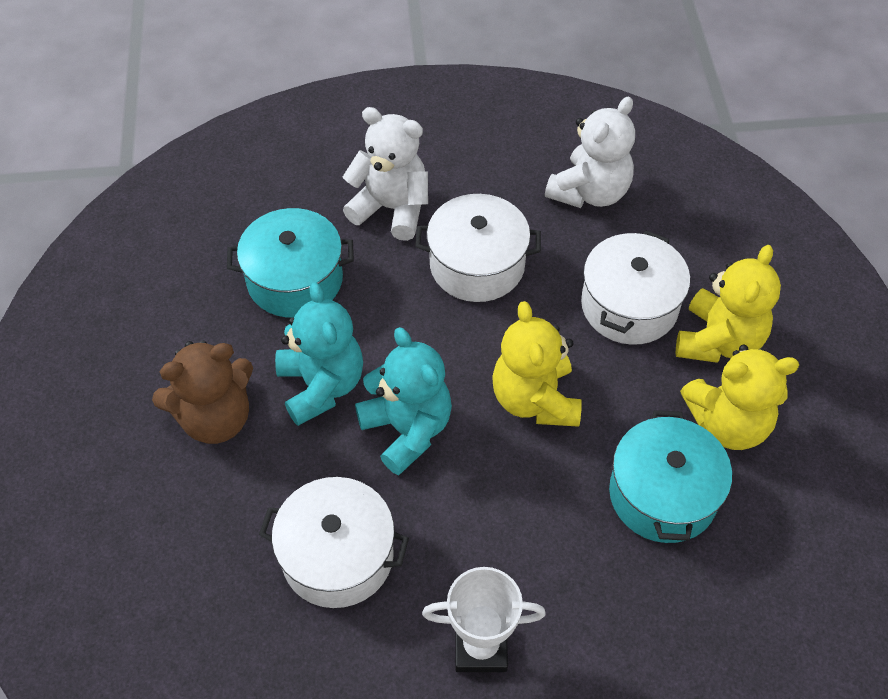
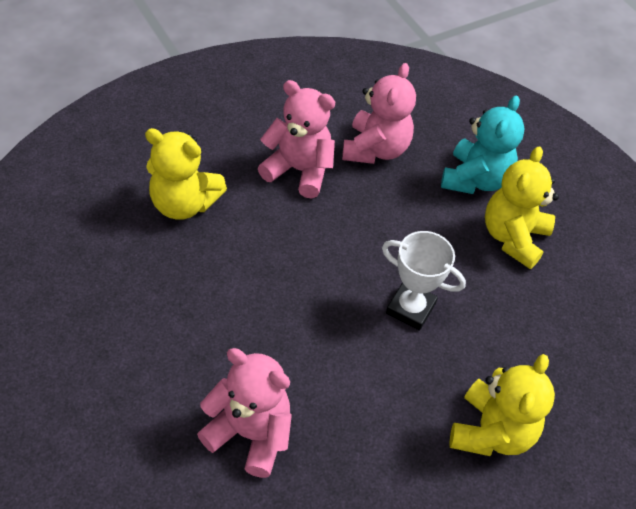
brown teddy bear: [152,340,253,444] = 1 -> none = 0
pink teddy bear: none = 0 -> [197,348,292,478] [258,80,335,199] [342,63,416,164] = 3
turquoise pot: [227,208,354,318] [609,410,732,543] = 2 -> none = 0
turquoise teddy bear: [275,282,363,426] [355,327,452,475] = 2 -> [441,95,525,194] = 1
white pot: [259,477,409,608] [415,194,541,302] [581,231,690,345] = 3 -> none = 0
white teddy bear: [343,107,428,241] [545,96,635,208] = 2 -> none = 0

